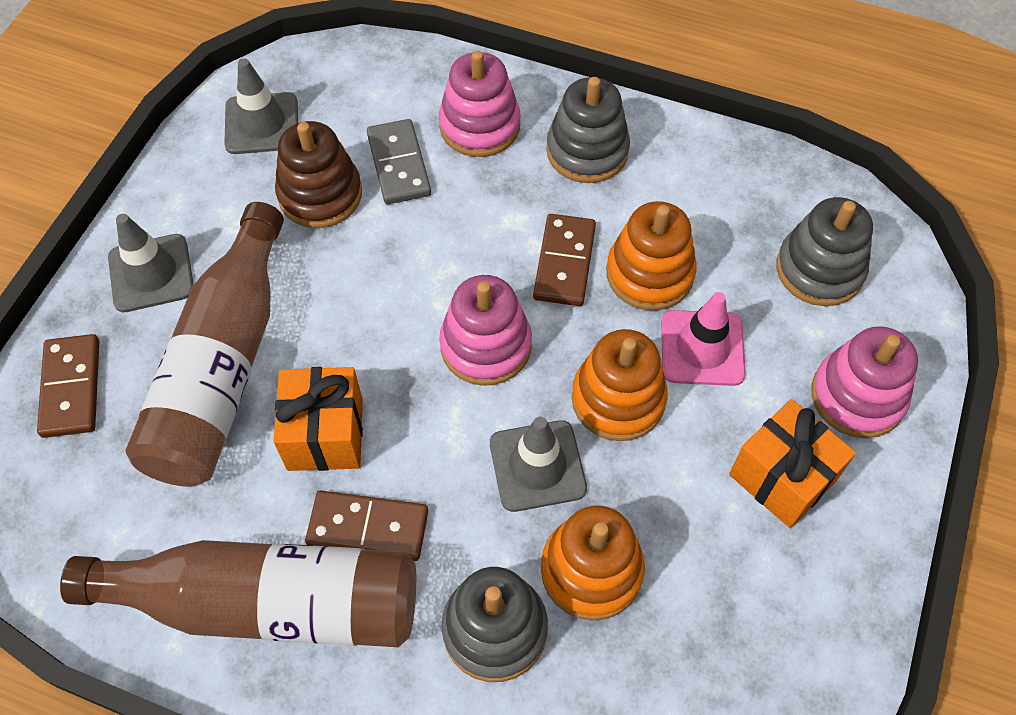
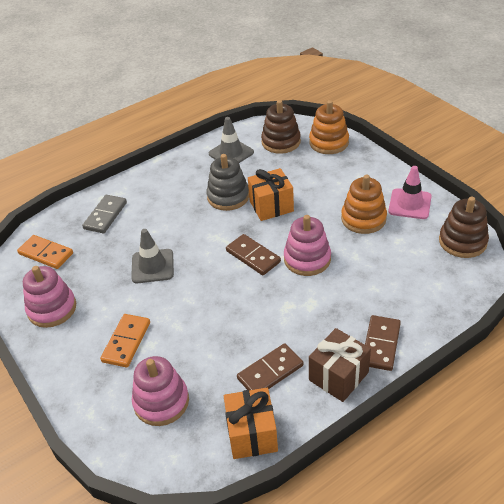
brown bottle: [60,540,416,647] [125,202,284,487] = 2 -> none = 0
brown gift: none = 0 -> [309,328,371,402] = 1
brown stacking toy: [275,121,362,228] = 1 -> [261,100,301,154] [439,196,489,258] = 2
grey stacking toy: [442,567,548,682] [546,77,630,183] [776,197,873,306] = 3 -> [206,154,249,211] = 1
grey traffic cone: [108,214,194,312] [224,58,298,154] [490,417,587,512] = 3 -> [131,229,174,283] [209,117,254,163] = 2
orange domino: none = 0 -> [17,235,73,269] [100,314,150,367] = 2
orange stacking toy: [541,506,645,621] [572,329,668,441] [606,201,697,310] = 3 -> [309,100,349,154] [341,175,387,234] = 2

